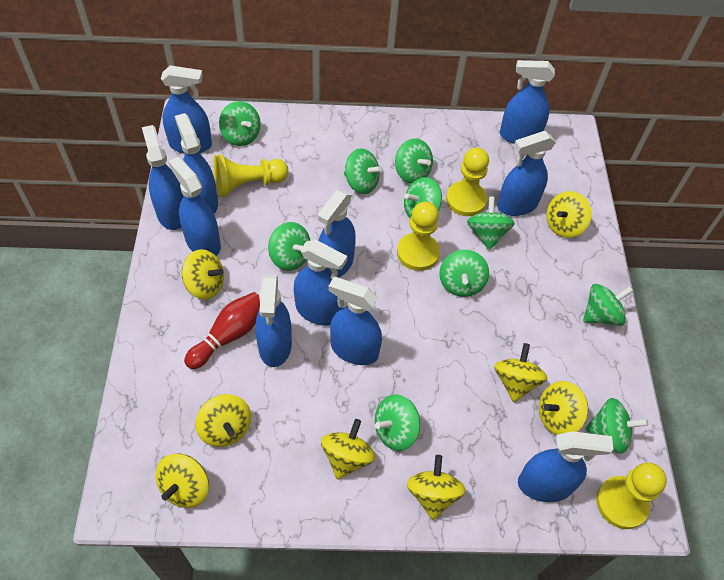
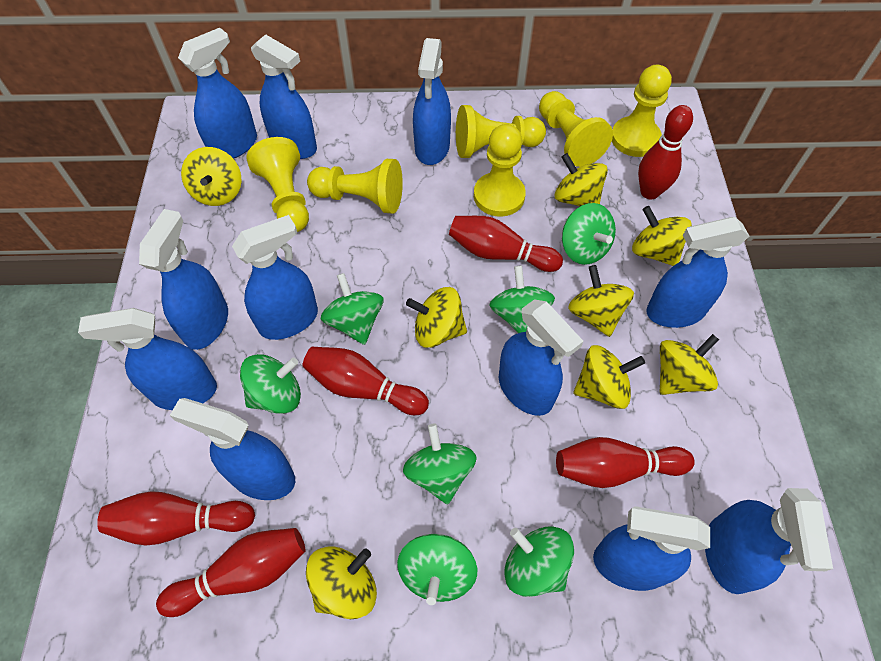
green spinning top: [219,101,261,146] [268,222,310,271] [344,148,382,194] [375,394,421,451] [395,138,433,184] [404,177,442,218] [439,250,489,297] [467,197,515,250] [583,284,633,326] [585,398,648,454] = 10 -> [240,354,301,414] [321,273,384,345] [397,534,477,605] [403,424,477,504] [489,265,555,333] [504,526,574,597] [562,203,616,265] = 7
red bowling pin: [184,292,260,369] = 1 -> [97,491,255,546] [156,528,305,617] [302,347,429,415] [449,216,563,272] [556,437,695,488] [638,105,693,199] = 6
yellow pawn: [214,155,289,197] [397,202,440,271] [446,148,489,216] [596,463,667,529] = 4 -> [247,137,309,232] [307,159,403,214] [456,105,546,158] [474,124,526,217] [539,91,613,167] [612,65,672,157] = 6

